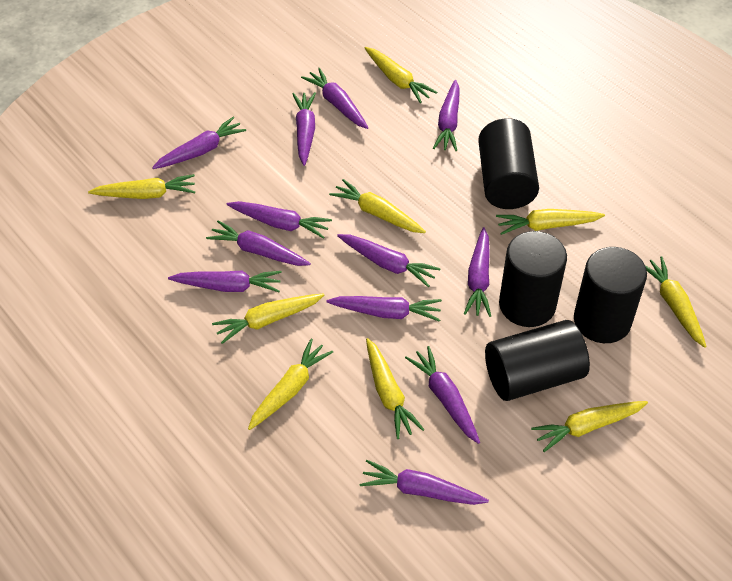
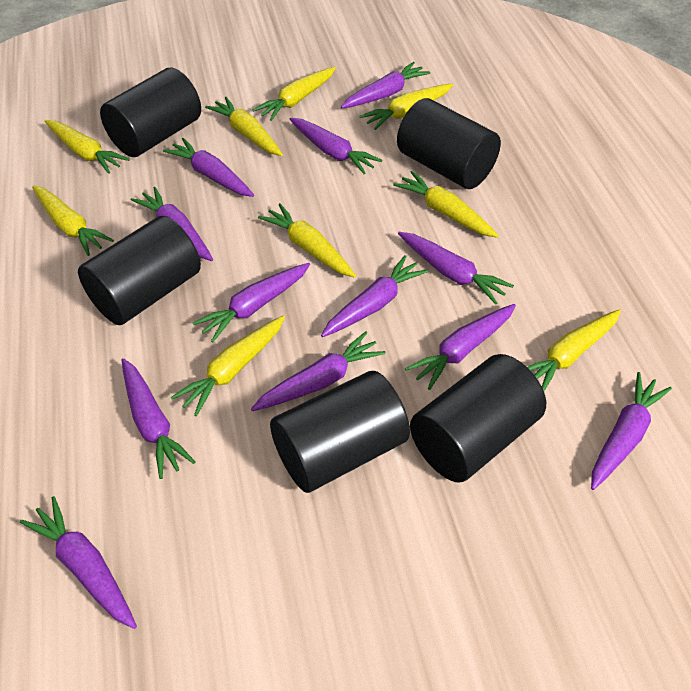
black cylinder: [478,118,539,209] [485,320,590,401] [499,231,567,327] [574,247,647,343] = 4 -> [78,216,201,325] [100,68,201,157] [270,371,410,493] [397,98,501,189] [410,354,546,482] = 5

